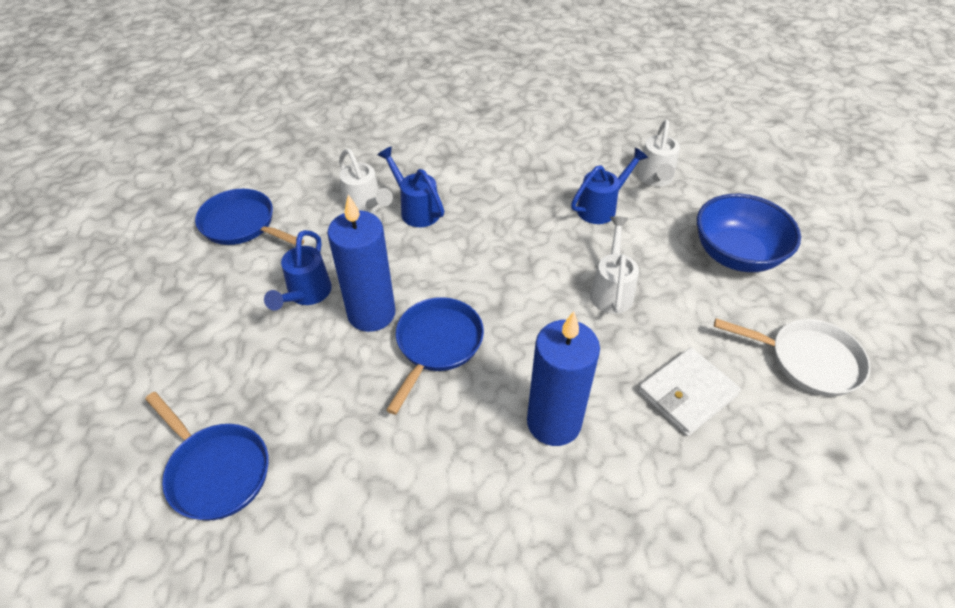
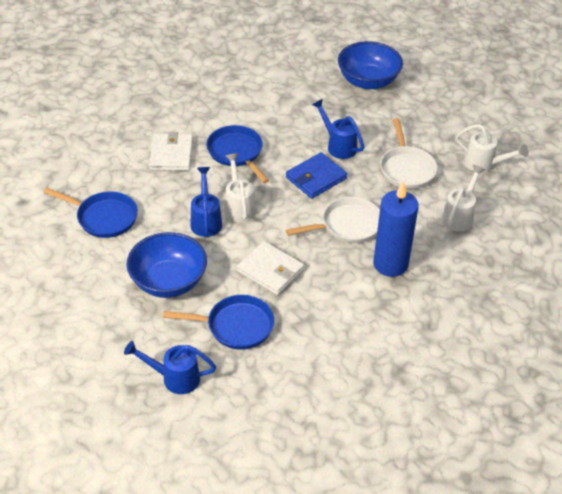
blue bowl: [697,194,801,272] = 1 -> [127,232,207,298] [338,41,403,89] = 2
blue candle: [327,194,395,332] [527,311,600,446] = 2 -> [373,181,419,277] = 1
blue wallet: none = 0 -> [286,152,347,199] = 1
white pan: [714,318,871,397] = 1 -> [286,197,380,243] [380,118,437,189] = 2
white wallet: [638,347,741,436] = 1 -> [149,132,193,171] [237,241,304,295] = 2

